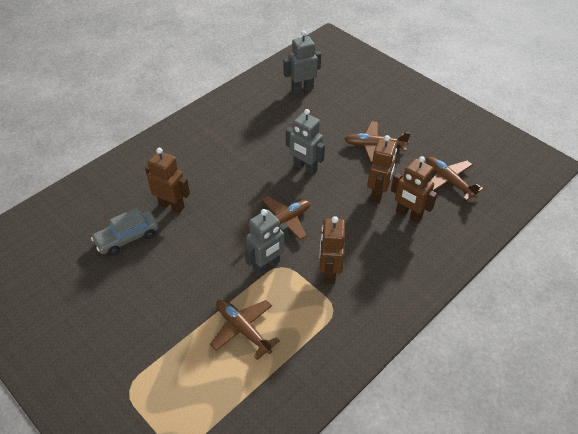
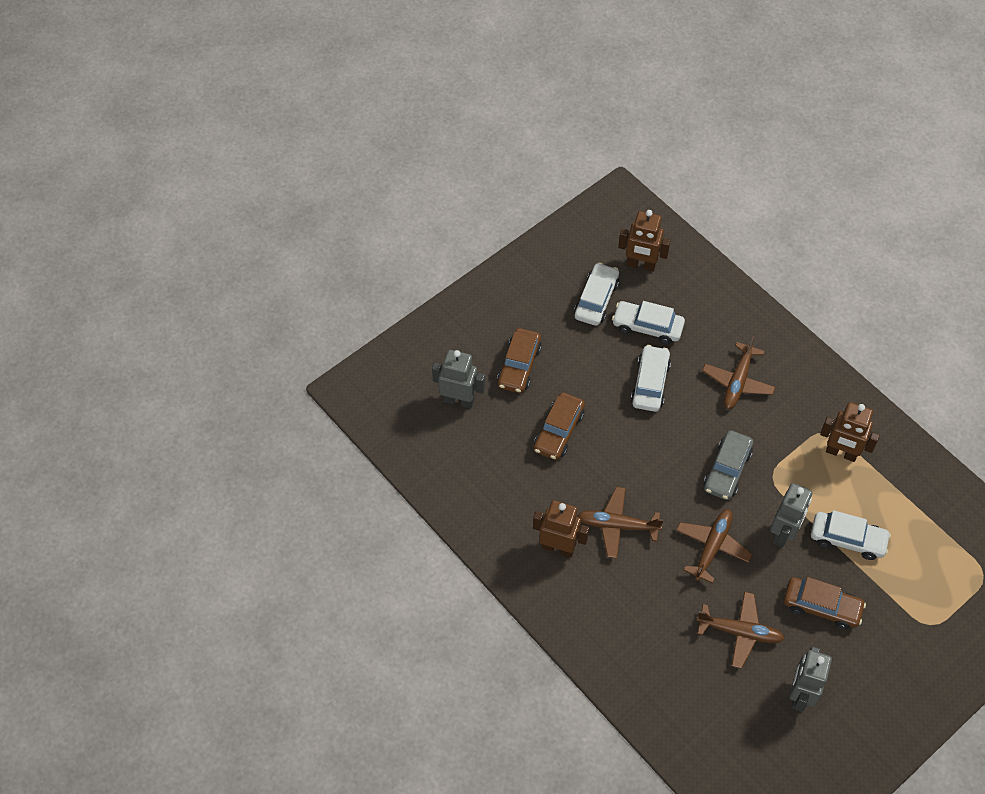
brown car: none = 0 -> [497,328,542,393] [534,392,585,460] [784,577,866,629] = 3
brown robot: [145,148,190,213] [319,216,345,284] [367,135,397,203] [391,156,437,223] = 4 -> [533,500,589,557] [618,210,671,272] [820,402,880,462] = 3
white car: none = 0 -> [574,263,619,326] [612,301,685,344] [631,345,671,412] [811,510,891,560] = 4

